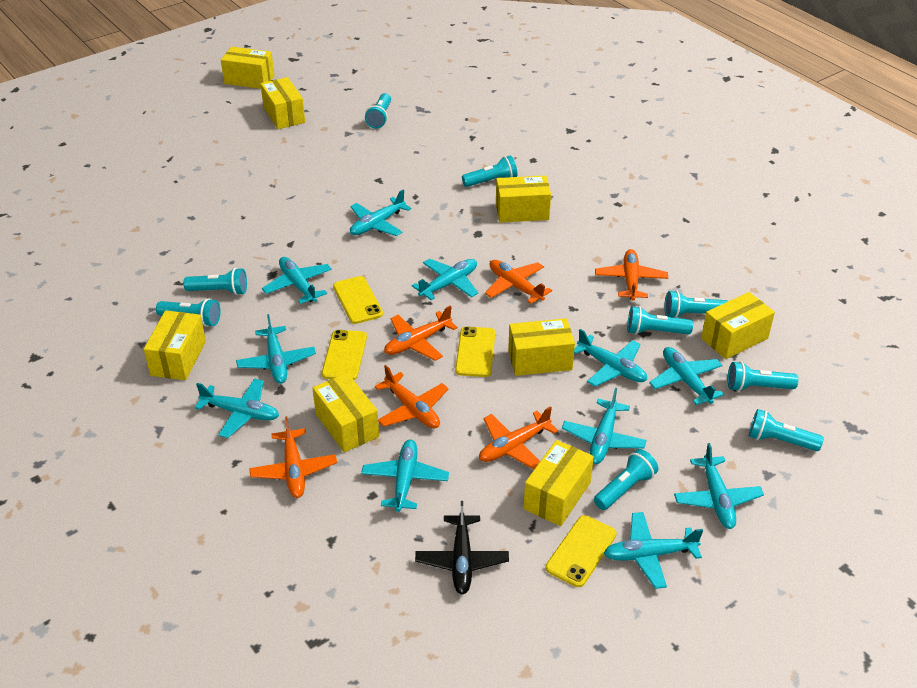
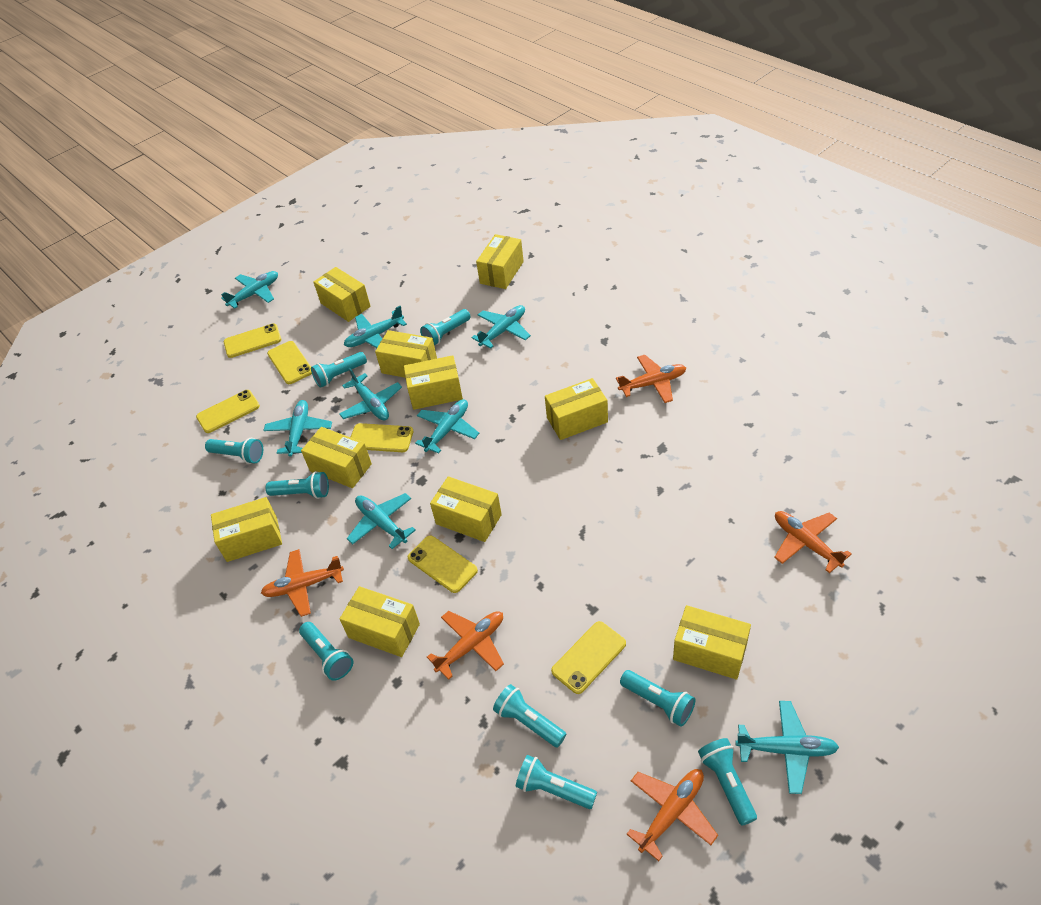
black plane: [415,501,509,594] = 1 -> none = 0
orange plane: [249,416,337,498] [375,365,449,429] [384,305,458,361] [479,406,558,469] [485,260,552,304] [595,249,668,301] = 6 -> [261,549,344,617] [427,611,504,680] [616,355,686,403] [627,769,718,861] [774,511,852,573] = 5
turquoise plane: [195,378,279,438] [236,314,316,384] [262,257,332,304] [350,190,412,236] [361,439,449,512] [412,259,478,300] [562,388,647,464] [574,329,647,387] [604,512,703,589] [649,347,724,405] [674,443,764,529] = 11 -> [221,271,278,309] [263,400,332,457] [339,368,402,421] [344,306,407,348] [347,493,416,549] [415,399,479,454] [472,305,531,348] [735,701,839,794] = 8
yellow box: [144,310,206,380] [221,47,274,89] [260,77,305,129] [313,373,379,452] [496,176,551,223] [508,318,575,376] [523,440,594,526] [701,292,775,359] = 8 -> [211,497,282,562] [301,427,372,488] [313,267,371,322] [340,586,420,657] [375,330,437,378] [404,355,463,410] [430,476,502,542] [476,234,524,289] [545,378,608,440] [673,605,751,680] = 10
yellow phone: [322,330,367,380] [333,276,383,324] [455,326,495,377] [546,515,617,587] = 4 -> [196,390,260,433] [224,324,281,358] [267,341,312,384] [351,423,413,452] [408,536,478,593] [551,621,626,694] = 6

